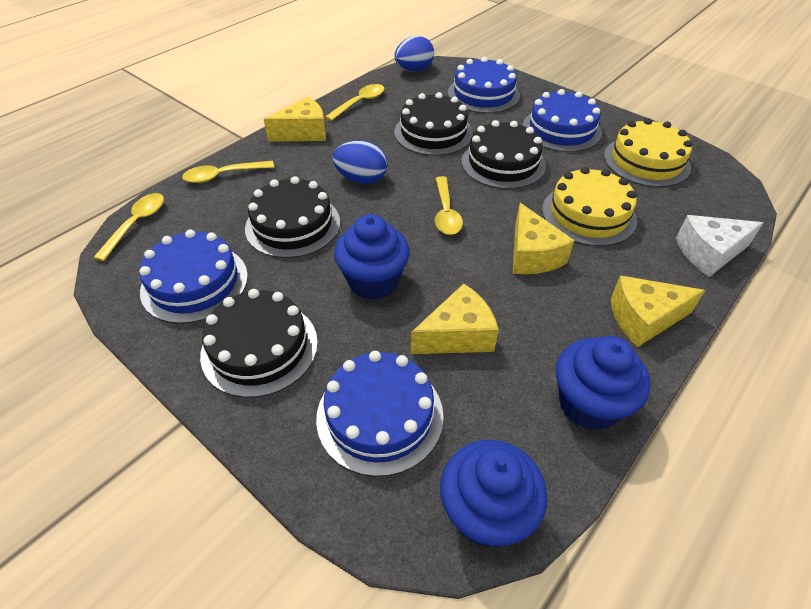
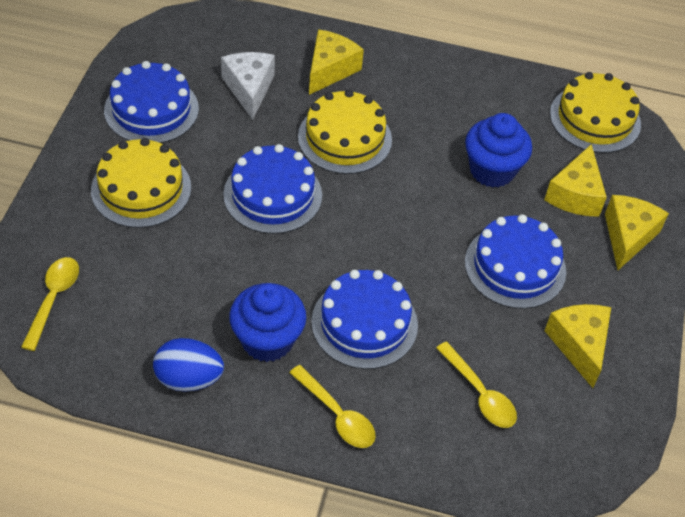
black cake: [200,289,318,398] [245,176,340,258] [394,92,473,156] [461,120,546,189] = 4 -> none = 0
blue cupcake: [334,214,410,300] [440,440,547,548] [556,336,650,431] = 3 -> [229,283,306,362] [465,113,532,188] = 2
blue egg: [332,140,387,184] [394,36,434,72] = 2 -> [153,338,224,392] = 1
yellow cake: [542,167,637,246] [604,118,692,187] = 2 -> [91,138,191,228] [298,89,392,174] [550,72,641,153] = 3
yellow spoon: [93,193,164,261] [182,161,274,183] [325,84,385,121] [435,176,463,235] = 4 -> [21,257,79,351] [289,365,376,448] [436,341,517,428] = 3

